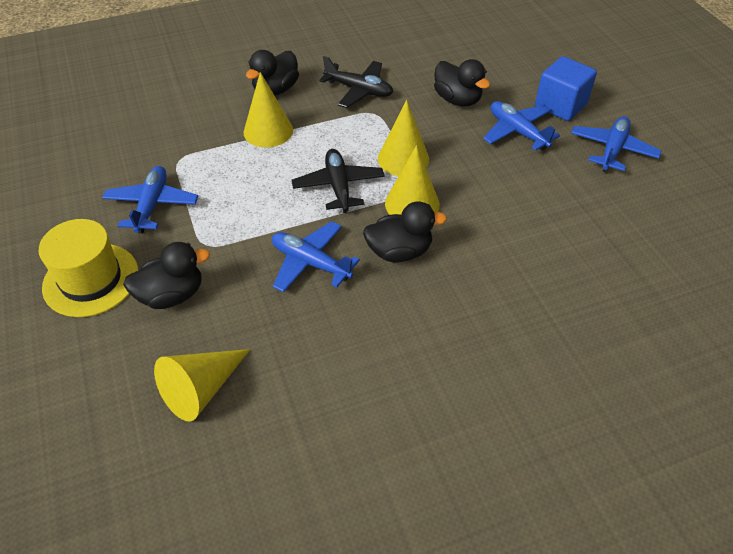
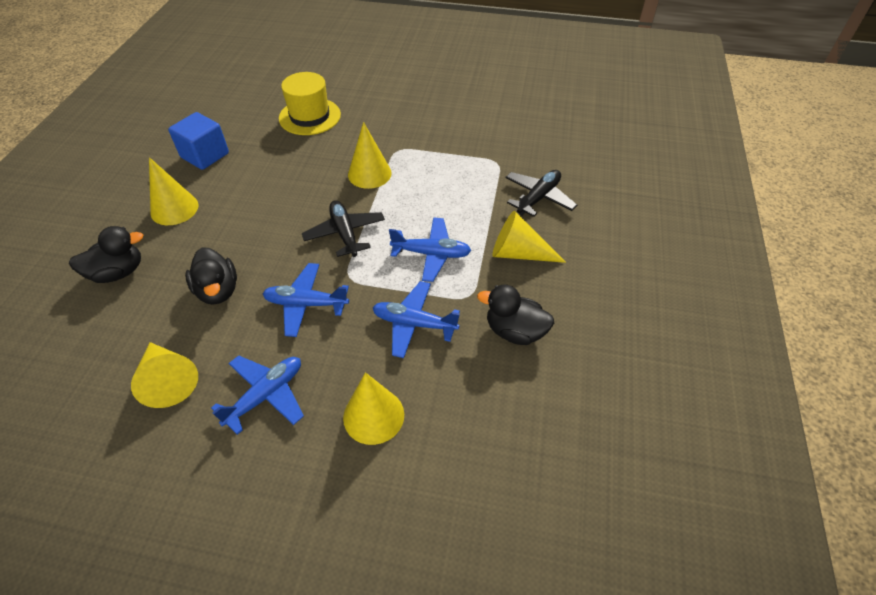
black duck: [123,242,210,309] [246,50,299,96] [363,202,447,263] [434,59,490,106] = 4 -> [69,226,143,283] [185,247,237,304] [477,285,554,345] = 3
yellow cone: [154,349,250,422] [244,72,293,147] [378,100,429,176] [385,145,440,215] = 4 -> [131,342,198,408] [149,157,198,225] [343,372,404,445] [348,122,392,189] [492,211,566,263] = 5

